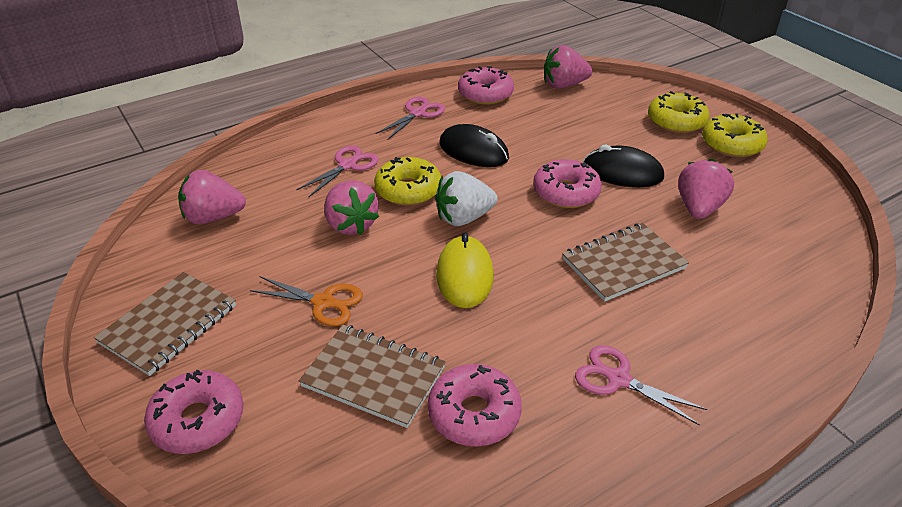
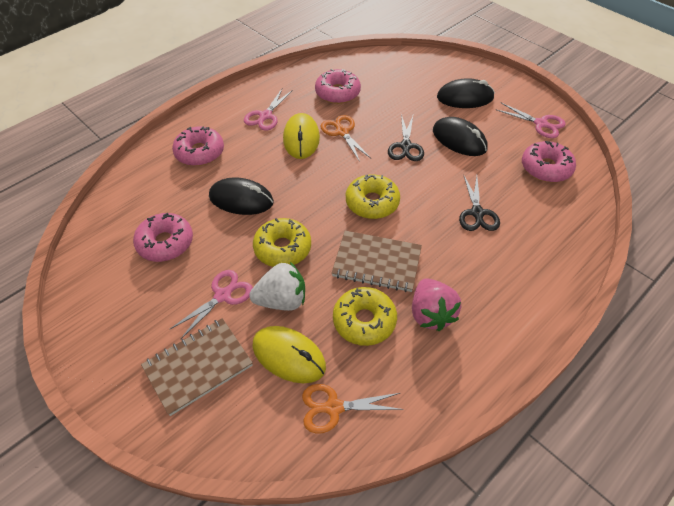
black mouse: [440,124,509,167] [583,145,664,187] = 2 -> [209,177,274,215] [433,117,488,156] [437,78,495,108] = 3
black scissors: none = 0 -> [388,114,424,161] [459,174,500,231] = 2
brown notebook: [94,272,236,376] [299,325,446,428] [562,223,689,302] = 3 -> [141,318,253,416] [332,231,422,292] = 2
orange scissors: [250,276,363,326] = 1 -> [302,384,403,433] [321,115,371,162] = 2
pink strawberry: [178,170,246,225] [324,180,379,235] [544,45,592,89] [678,159,734,219] = 4 -> [412,278,461,331] = 1
yellow mouse: [436,233,494,308] = 1 -> [253,326,326,383] [283,113,320,159] = 2

